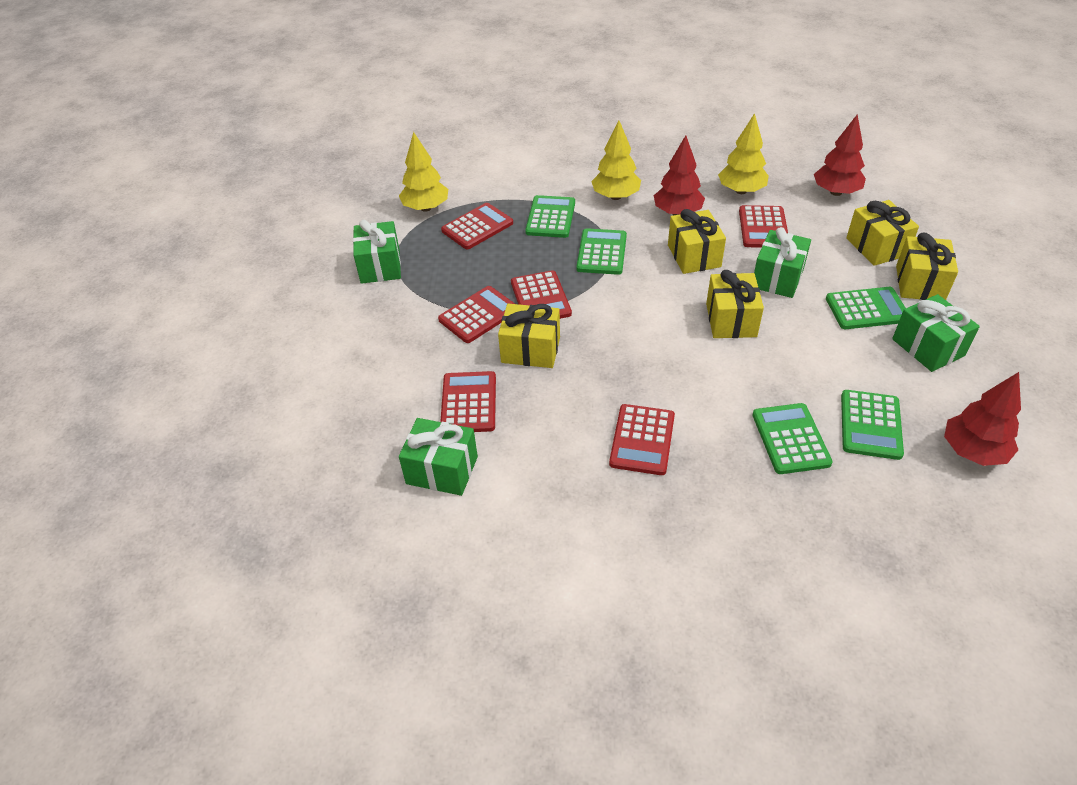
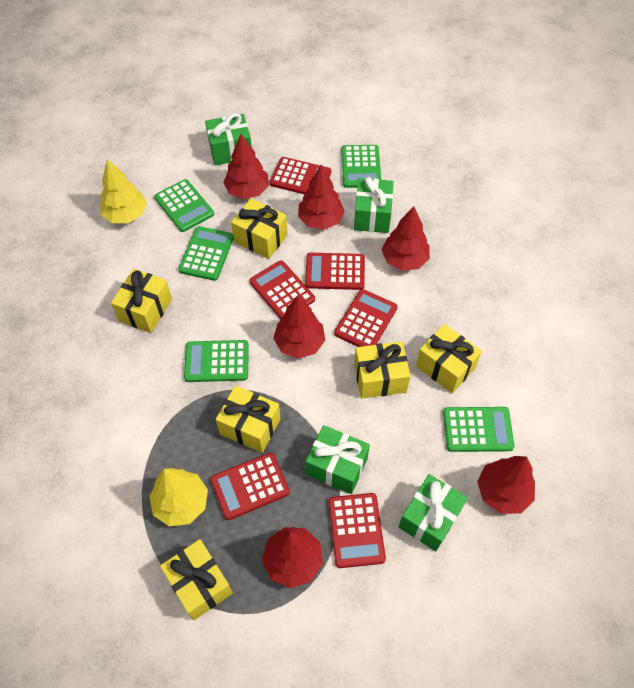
red tree: [654,135,705,215] [814,114,866,196] [944,372,1021,466] = 3 -> [223,134,269,199] [262,527,323,588] [273,295,325,359] [298,165,345,230] [382,207,430,271] [477,456,535,514] = 6
yellow gift: [498,304,560,368] [668,209,726,274] [706,270,764,338] [846,200,919,266] [896,233,958,300] = 5 -> [111,269,172,333] [160,539,233,620] [216,385,280,453] [231,198,288,259] [354,341,411,399] [416,324,482,393] = 6
yellow tree: [399,132,448,212] [591,120,641,200] [718,113,769,194] = 3 -> [100,159,147,223] [149,468,208,526] = 2

